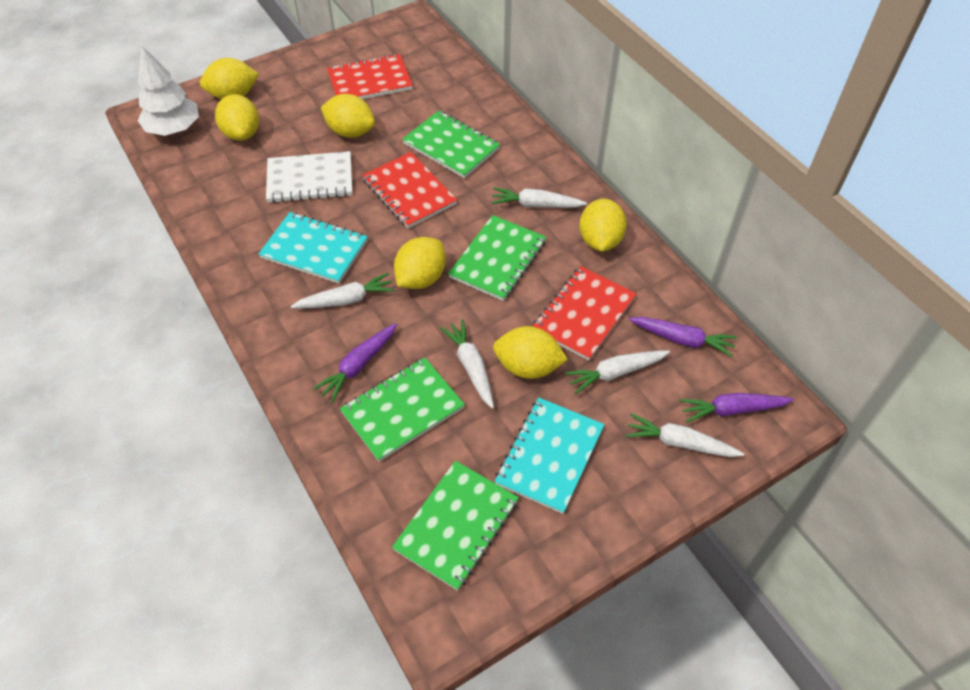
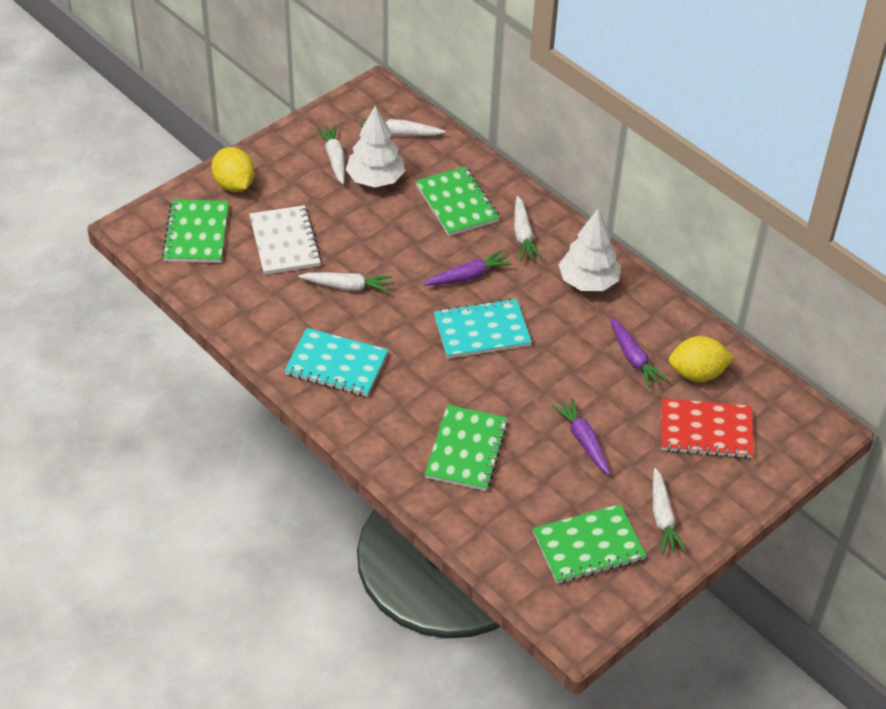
red notebook: [327,54,413,99] [362,152,457,229] [532,266,636,361] = 3 -> [662,398,754,459] = 1
white tree: [137,45,199,136] = 1 -> [345,106,405,188] [559,209,621,291] = 2
yellow lemon: [200,58,259,99] [215,94,259,141] [321,94,375,138] [394,237,446,289] [493,326,568,379] [579,199,627,251] = 6 -> [211,147,255,192] [669,336,734,382] = 2

